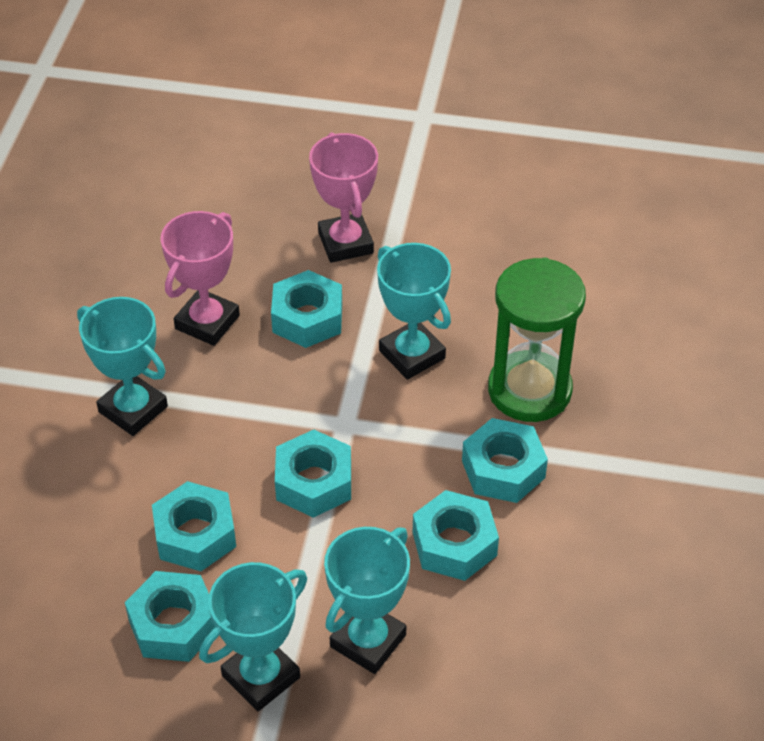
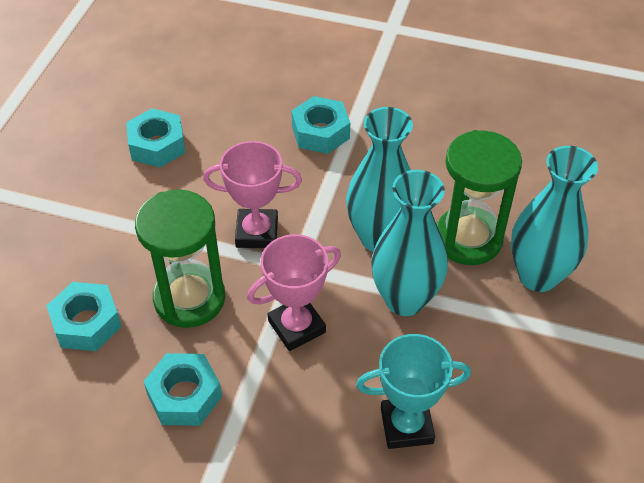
green hourglass: [488,258,586,422] = 1 -> [135,190,225,328] [437,130,522,265] = 2
turquoise nut: [125,571,215,662] [152,481,236,571] [271,270,342,348] [275,429,351,518] [413,490,499,581] [462,418,548,503] = 6 -> [46,282,122,351] [126,108,185,168] [143,353,222,426] [291,96,350,154] = 4
turquoise trophy: [77,297,168,436] [199,562,307,711] [324,527,410,674] [377,243,451,380] = 4 -> [356,334,471,449] = 1
turquoise vase: none = 0 -> [346,107,413,252] [371,170,448,316] [511,146,598,292] = 3

